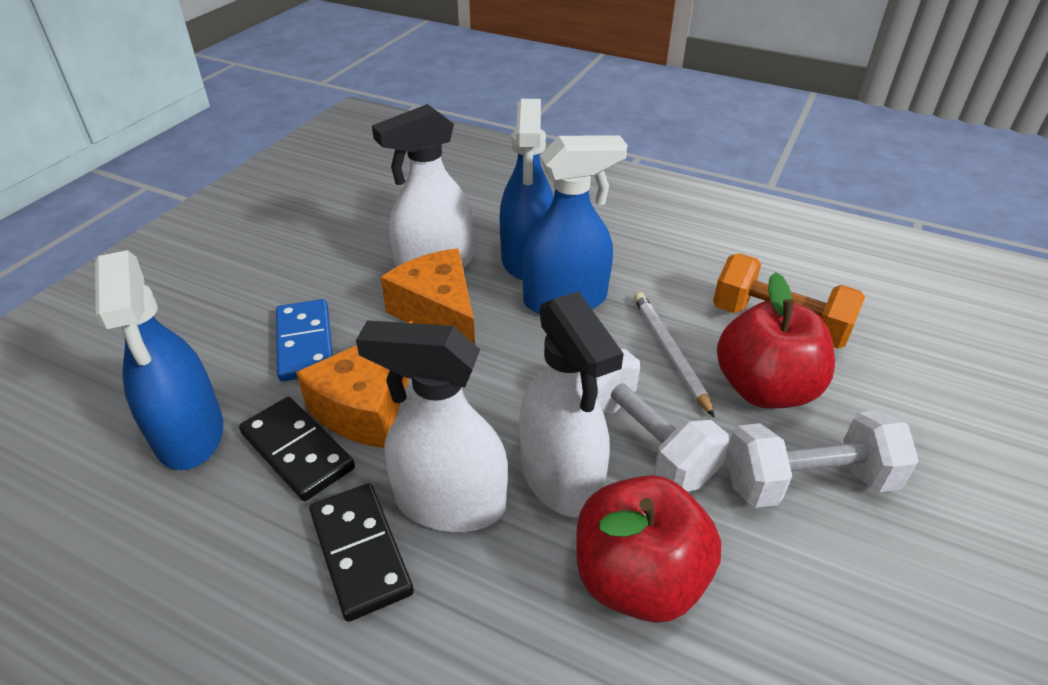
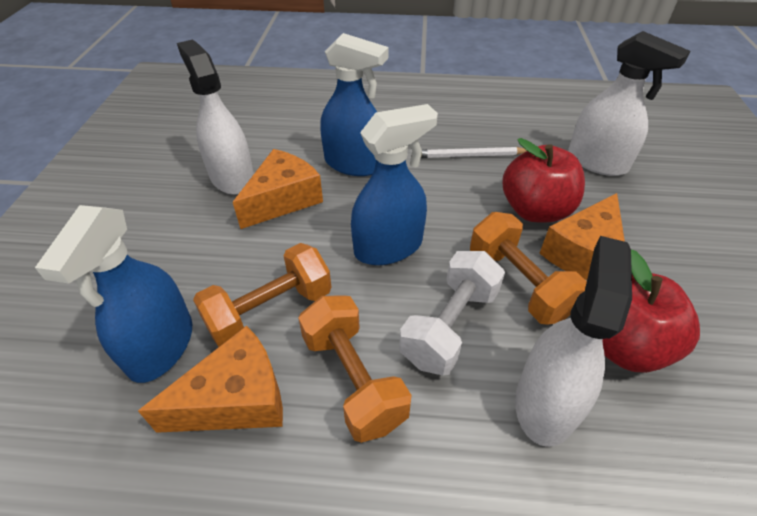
black domino: [239,397,355,501] [309,483,414,622] = 2 -> none = 0
blue domino: [276,299,333,381] = 1 -> none = 0
orange cheese: [296,321,413,448] [381,248,475,344] = 2 -> [138,325,283,433] [233,149,323,229] [539,193,625,280] = 3
orange dumbbell: [713,253,865,349] = 1 -> [193,243,331,347] [298,295,412,443] [470,212,587,325] = 3
white dumbbell: [596,349,729,492] [726,410,919,508] = 2 -> [399,251,505,376] = 1

